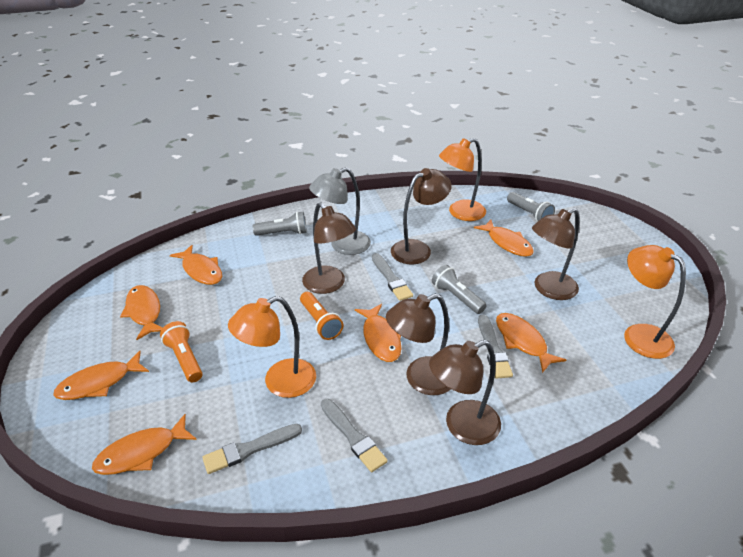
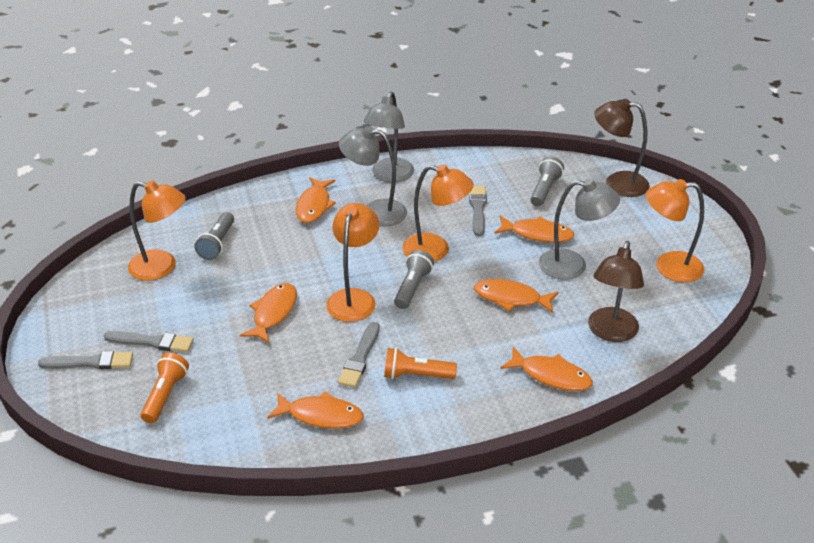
brown lamp: [302,202,356,294] [386,293,451,395] [391,168,452,264] [429,340,501,445] [532,208,579,300] = 5 -> [588,241,644,342] [594,99,650,197] = 2
grey lamp: [309,167,371,255] = 1 -> [339,126,407,227] [364,91,414,183] [539,179,620,279] = 3
orange fish: [53,351,149,400] [92,414,197,475] [120,285,163,340] [170,245,222,285] [355,304,401,362] [474,220,534,257] [496,313,566,373] = 7 -> [240,283,297,343] [267,391,364,429] [296,177,336,223] [474,279,559,313] [494,215,574,243] [500,347,593,391] = 6
orange lamp: [228,296,316,398] [439,138,486,221] [624,245,686,359] = 3 -> [128,180,186,281] [326,203,379,322] [402,164,474,262] [646,179,704,282] = 4

